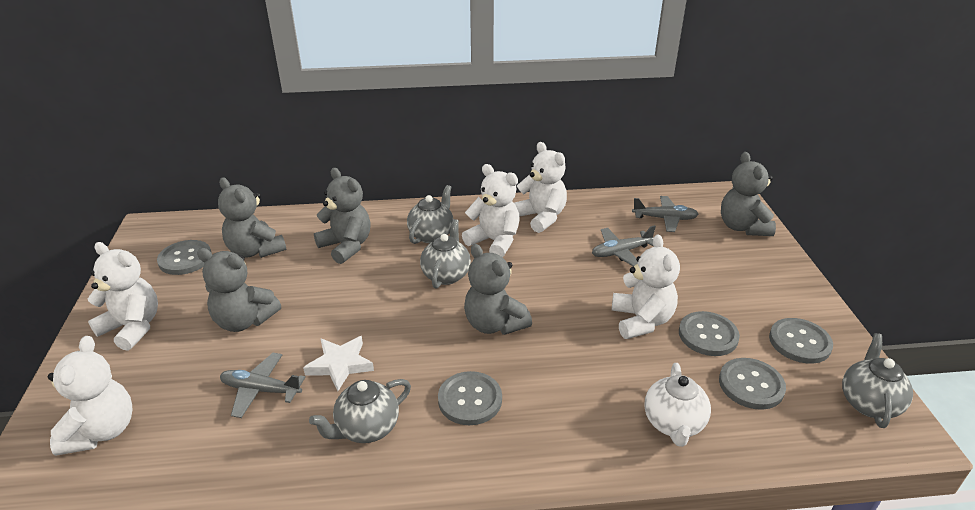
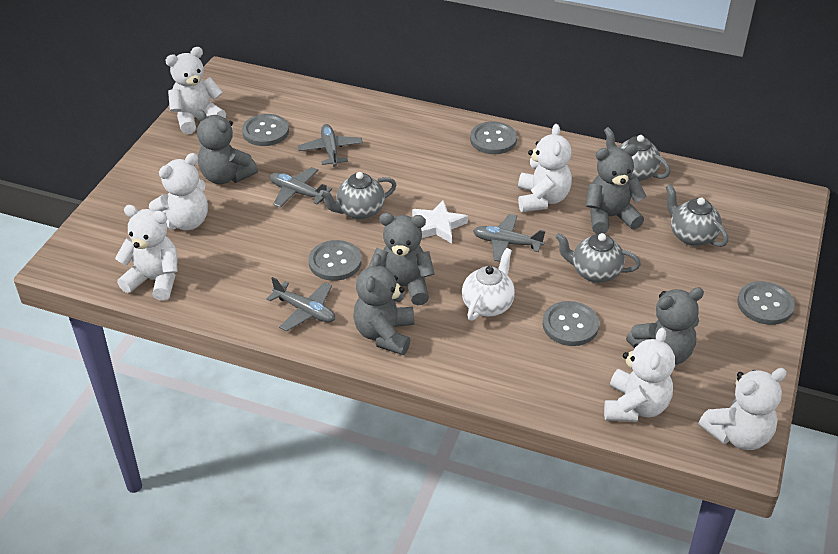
grey plane: [220,353,305,418] [592,225,656,267] [632,196,699,232] = 3 -> [267,277,335,331] [270,167,332,208] [298,124,363,167] [473,214,545,262] = 4
white teddy bear: [48,336,132,456] [87,242,158,351] [462,164,520,257] [514,142,567,233] [612,234,680,339] = 5 -> [115,205,178,301] [149,153,208,230] [165,47,226,134] [518,124,572,212] [604,328,675,422] [699,368,786,450] = 6

